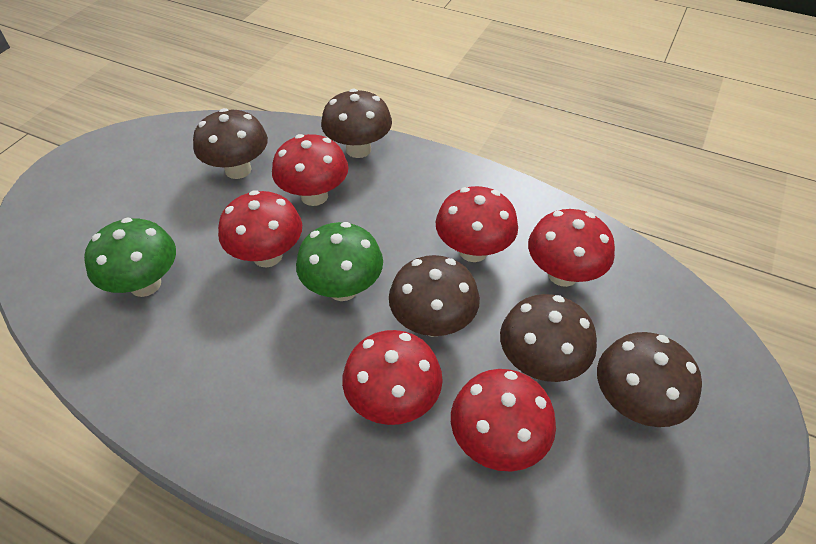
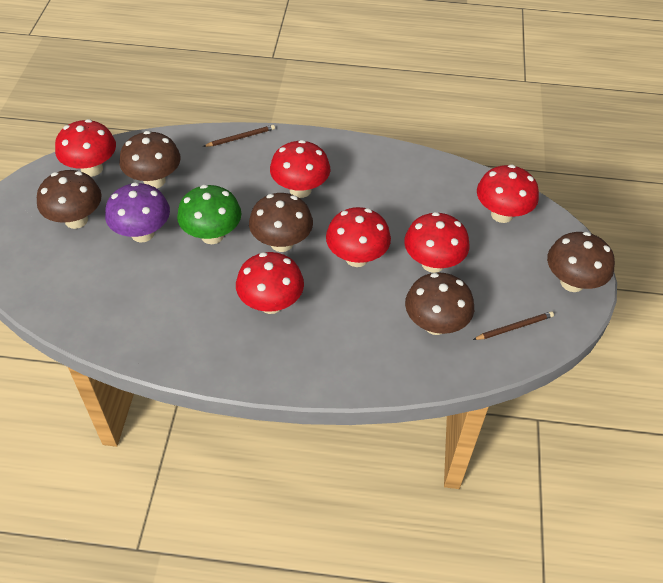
brown pencil: none = 0 -> [203,125,275,147] [473,311,554,340] = 2
green mushroom: [84,218,176,297] [296,222,383,301] = 2 -> [177,185,242,244] = 1
purple mushroom: none = 0 -> [105,182,170,243] = 1

